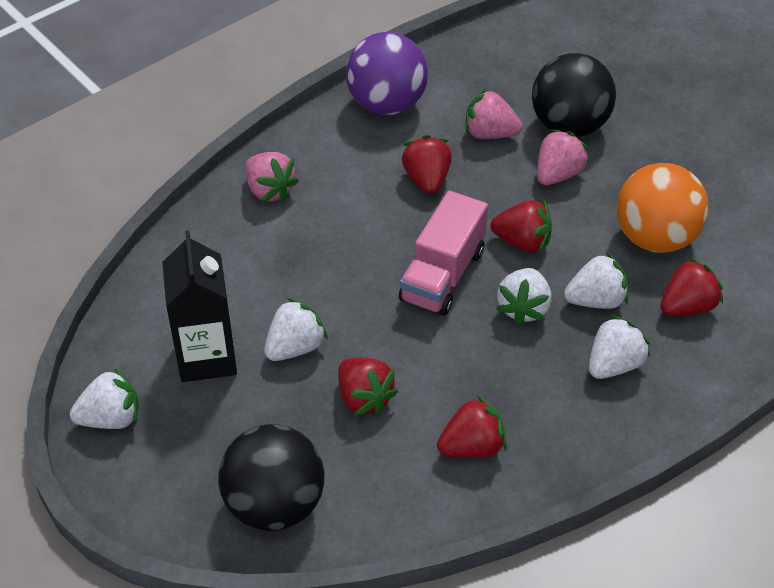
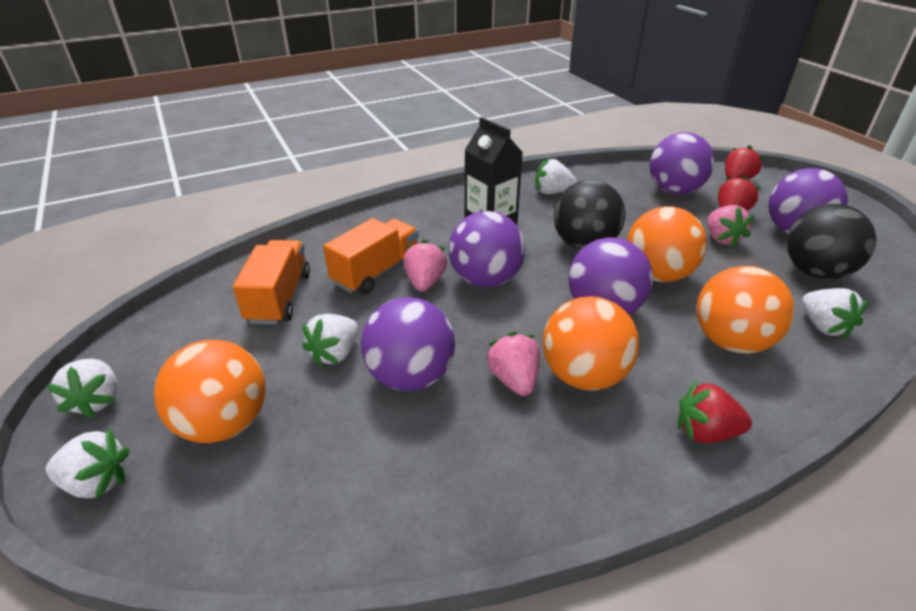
orange ball: [617,163,709,253] = 1 -> [154,340,266,443] [543,296,639,391] [627,206,707,282] [696,266,795,354] = 4
orange truck: none = 0 -> [233,240,310,325] [323,218,419,294] = 2
pink truck: [399,191,488,316] = 1 -> none = 0
purple ball: [346,32,428,115] = 1 -> [361,297,455,391] [449,211,525,287] [568,237,653,315] [650,132,714,195] [768,168,848,233] = 5
red strawberry: [338,358,399,416] [402,135,452,194] [437,395,507,458] [491,200,552,253] [660,257,723,316] = 5 -> [678,380,752,444] [718,176,760,211] [725,145,764,180] = 3

